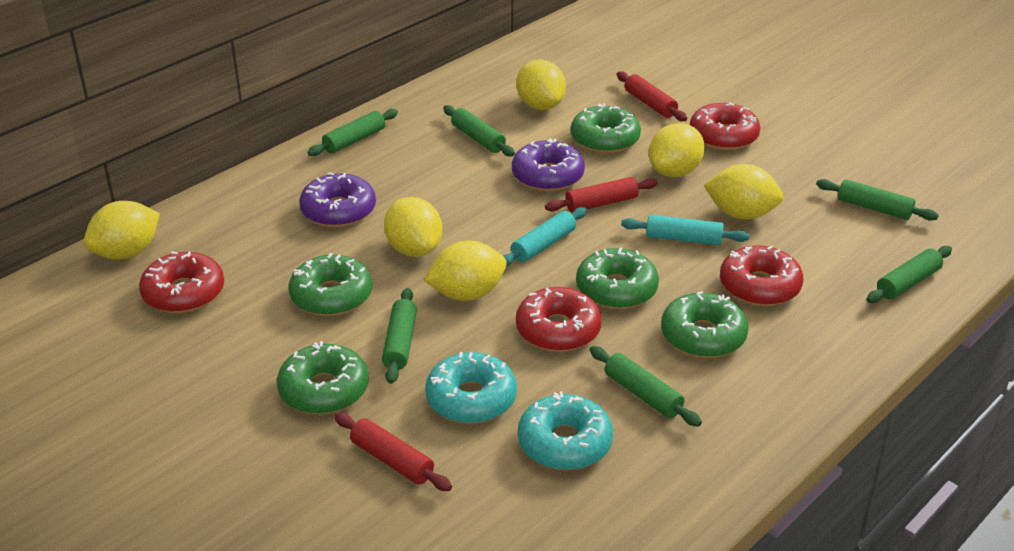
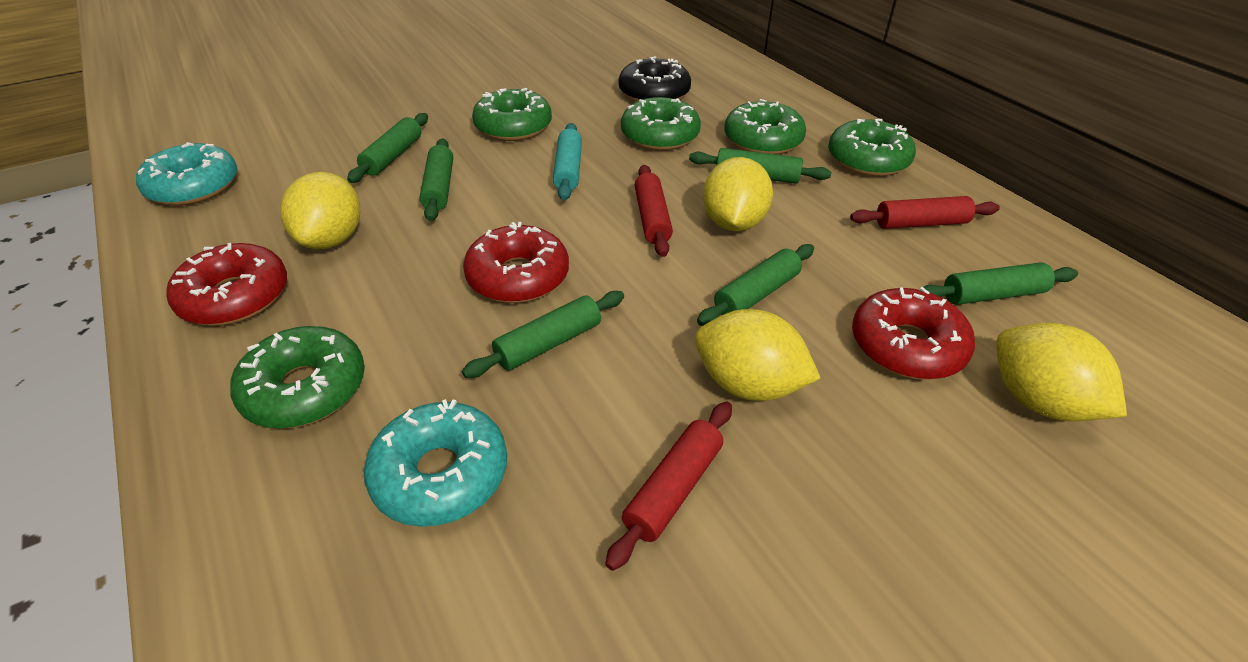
black donut: none = 0 -> [619,57,691,102] = 1
purple donut: [299,172,376,227] [512,138,585,191] = 2 -> none = 0
red donut: [139,251,224,313] [516,287,602,352] [690,102,760,150] [720,245,803,306] = 4 -> [166,243,287,326] [463,222,569,303] [852,287,975,380] = 3
turquoise rolling pin: [503,207,587,267] [621,215,749,245] = 2 -> [553,123,582,200] = 1
yellow lemon: [84,201,160,260] [384,197,442,257] [424,241,507,301] [516,59,566,110] [649,123,705,177] [704,164,784,220] = 6 -> [280,172,360,249] [695,309,821,401] [703,157,773,231] [996,323,1127,422] = 4

